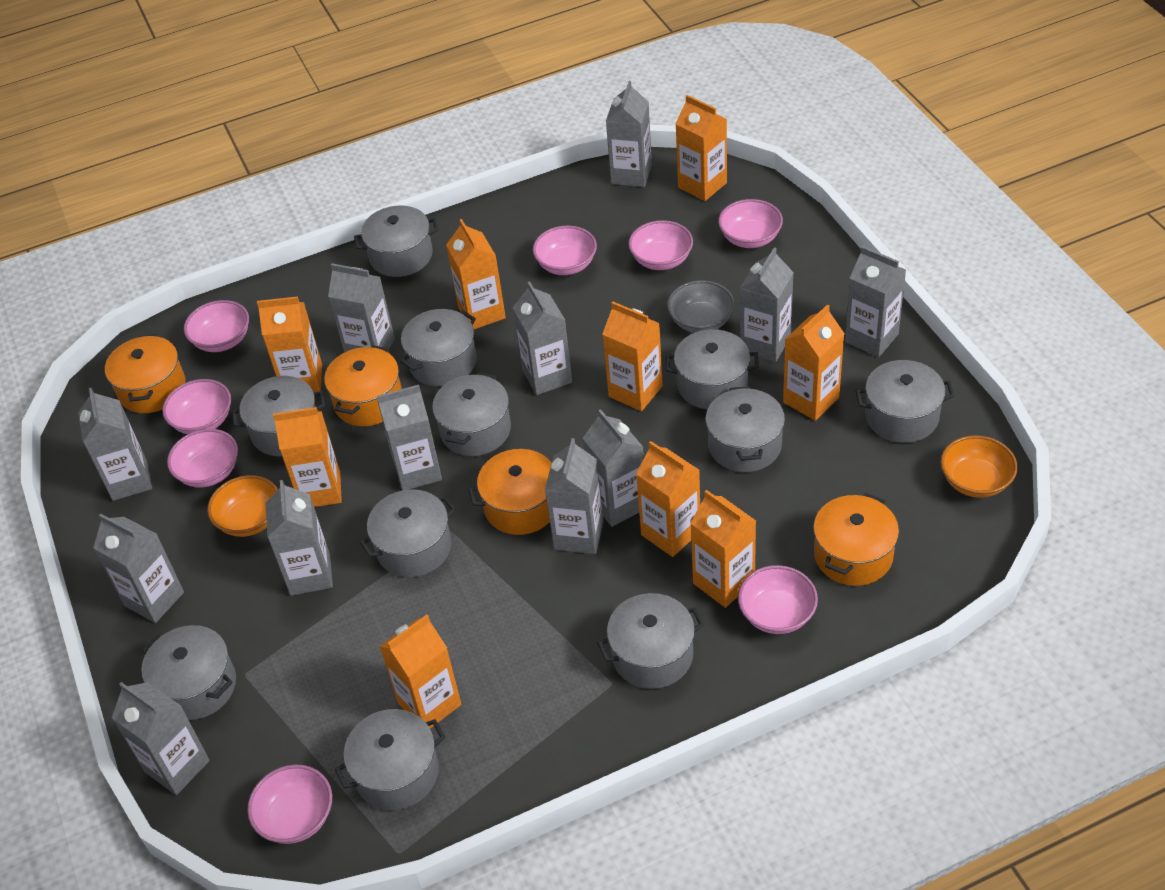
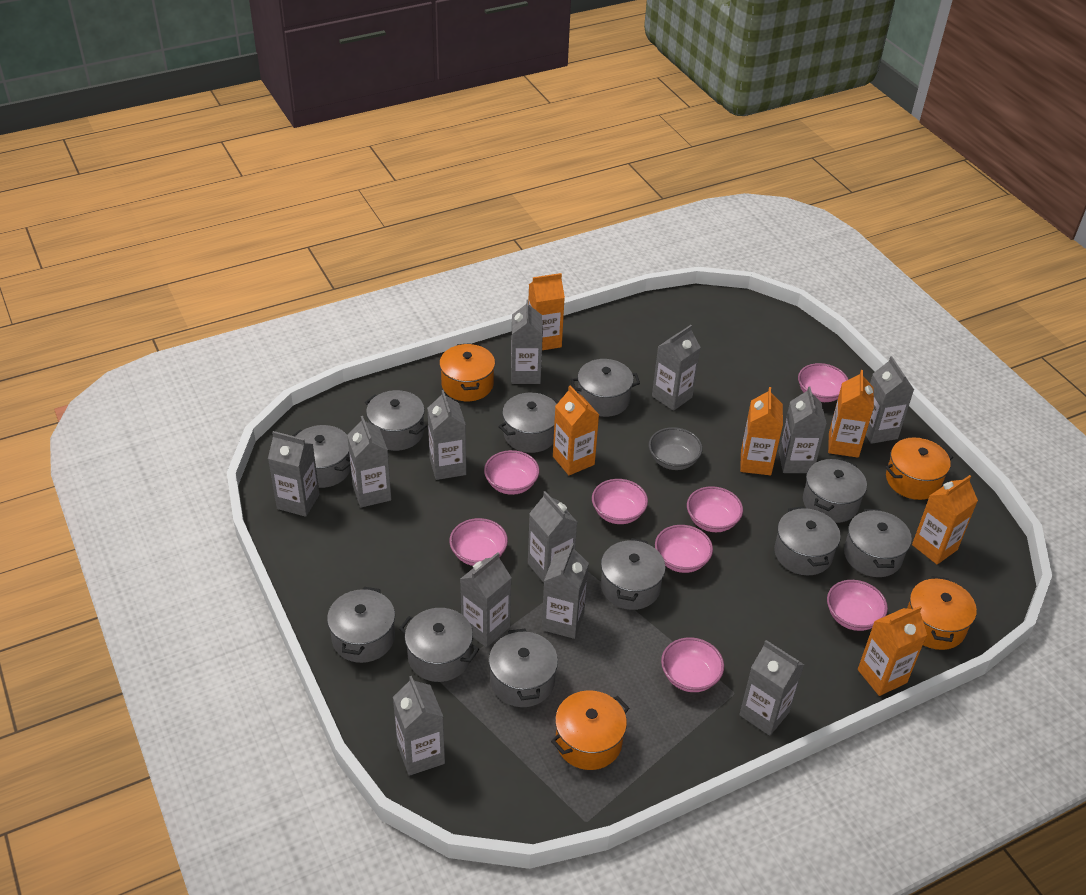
orange bowl: [207,475,278,537] [941,435,1017,498] = 2 -> none = 0
orange carton: [257,296,322,392] [273,407,342,507] [380,614,461,729] [446,219,506,329] [602,302,663,411] [636,441,700,557] [676,95,727,201] [691,490,756,608] [783,304,844,421] = 9 -> [528,273,565,350] [553,385,599,475] [740,387,783,475] [828,370,874,458] [858,606,927,696] [912,475,978,564] = 6

